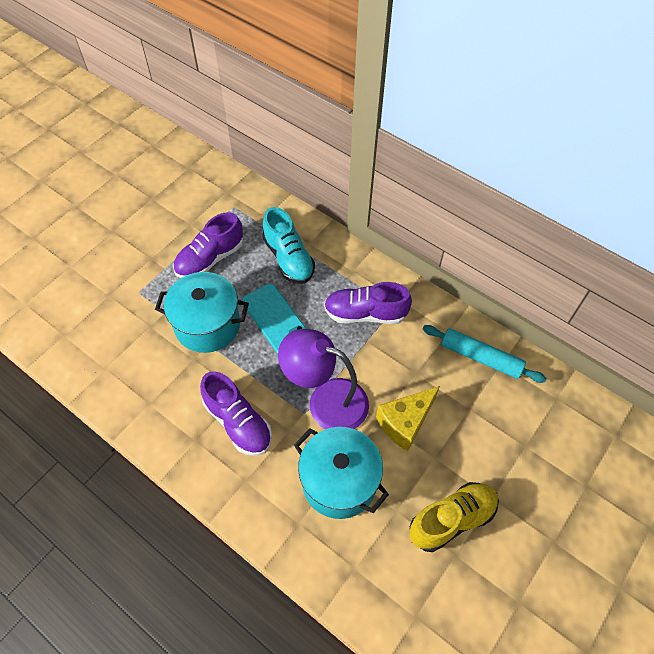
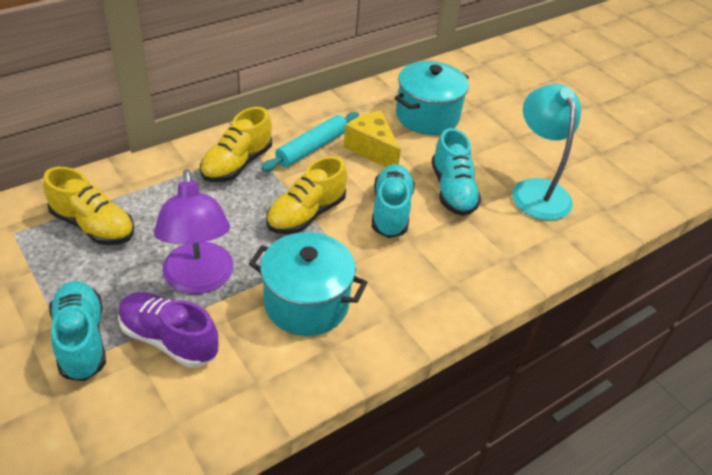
purple shoe: [173,212,243,278] [200,371,272,456] [324,282,412,324] = 3 -> [118,292,219,368] = 1
turquoise lamp: none = 0 -> [512,84,581,220] = 1
turquoise phone: [242,284,307,354] = 1 -> none = 0
turquoise shoe: [262,207,315,284] = 1 -> [49,281,106,381] [372,164,415,238] [431,128,481,216] = 3
yellow shoe: [410,482,499,552] = 1 -> [43,167,134,245] [200,107,272,182] [266,156,347,234] = 3

